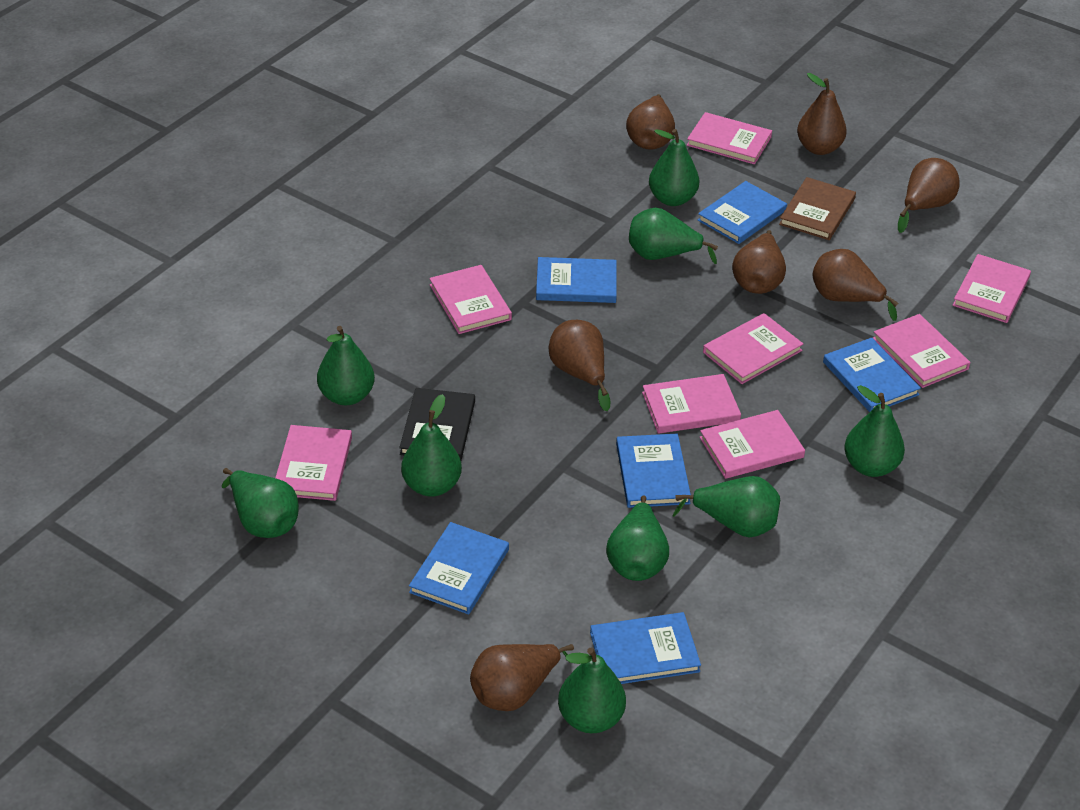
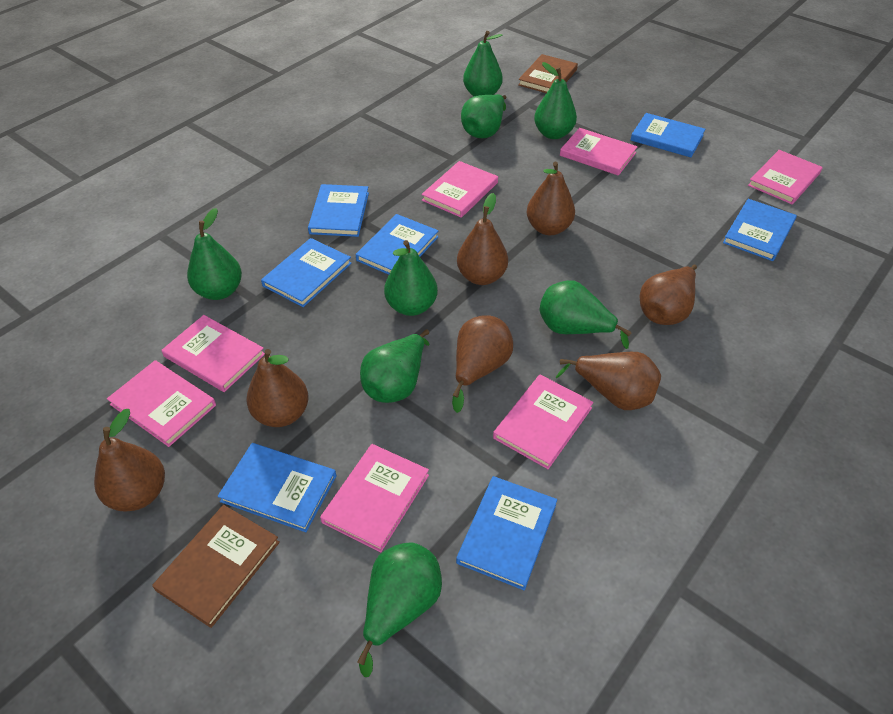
black book: [399,388,475,460] = 1 -> none = 0
blue book: [409,522,509,615] [536,257,617,303] [590,612,701,684] [616,434,691,508] [698,181,787,244] [823,338,921,412] = 6 -> [218,443,336,532] [261,238,352,307] [308,184,369,237] [356,214,439,275] [456,476,557,590] [631,113,705,157] [723,199,797,261] = 7
brown book: [779,177,856,240] = 1 -> [152,505,280,628] [518,54,578,93] = 2
green pear: [222,468,299,538] [317,326,375,405] [401,394,462,497] [558,648,626,733] [606,496,669,581] [629,208,718,264] [649,129,699,206] [672,476,780,537] [844,385,905,477] = 9 -> [187,208,242,300] [357,542,442,677] [360,329,430,403] [384,240,438,316] [461,94,507,138] [463,31,503,96] [534,62,577,139] [540,280,632,349] = 8
pink book: [275,425,352,501] [429,265,512,334] [642,374,741,434] [687,112,772,164] [699,410,805,479] [703,313,803,384] [873,314,970,388] [953,254,1031,323] = 8 -> [107,360,216,447] [161,315,265,392] [320,444,429,552] [421,161,498,218] [493,375,593,469] [560,128,638,176] [748,150,823,204] = 7

